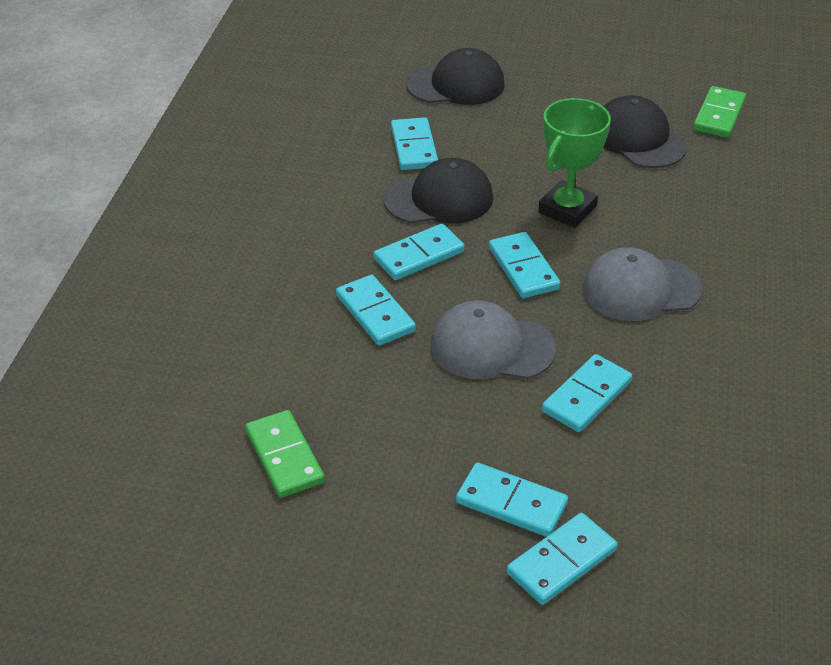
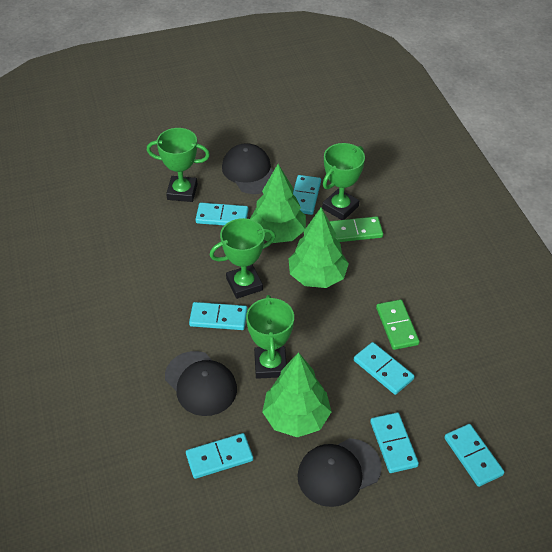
green tree: none = 0 -> [250,164,306,243] [262,352,331,437] [288,207,349,288] = 3
green trophy: [538,98,611,228] = 1 -> [147,128,210,202] [210,218,276,299] [246,295,294,379] [322,143,365,220] = 4
grey cap: [431,300,556,379] [582,247,702,321] = 2 -> none = 0

